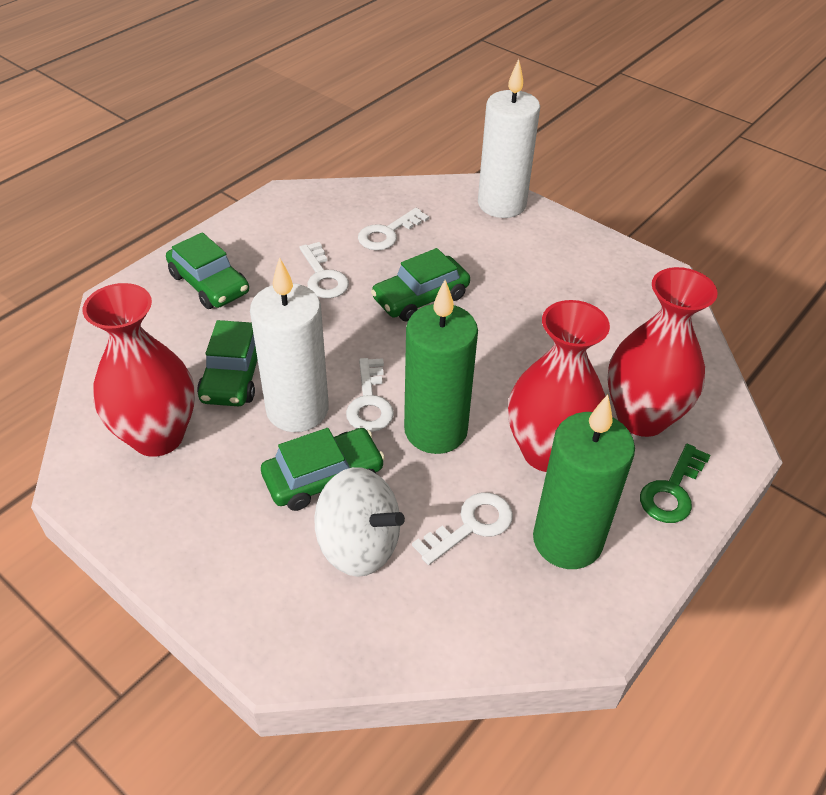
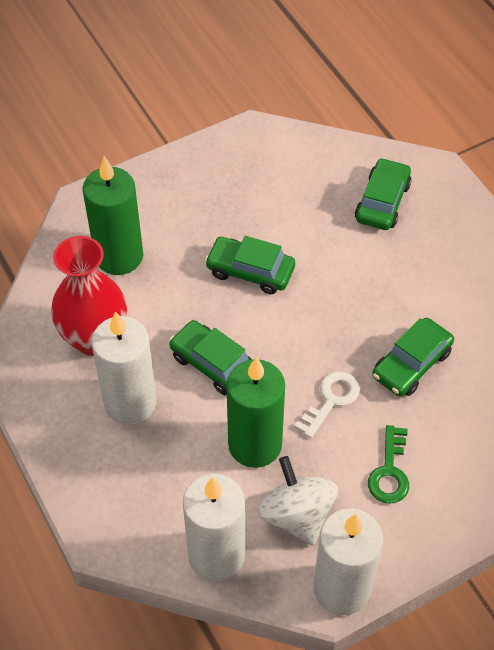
red vase: [82,283,195,457] [508,300,610,472] [607,267,718,437] = 3 -> [51,236,127,356] = 1
white candle: [250,257,329,432] [478,59,540,218] = 2 -> [92,311,157,425] [183,474,245,581] [313,508,383,615] = 3
white key: [299,242,349,298] [346,358,394,432] [358,208,429,250] [412,492,513,565] = 4 -> [294,371,360,438] = 1

